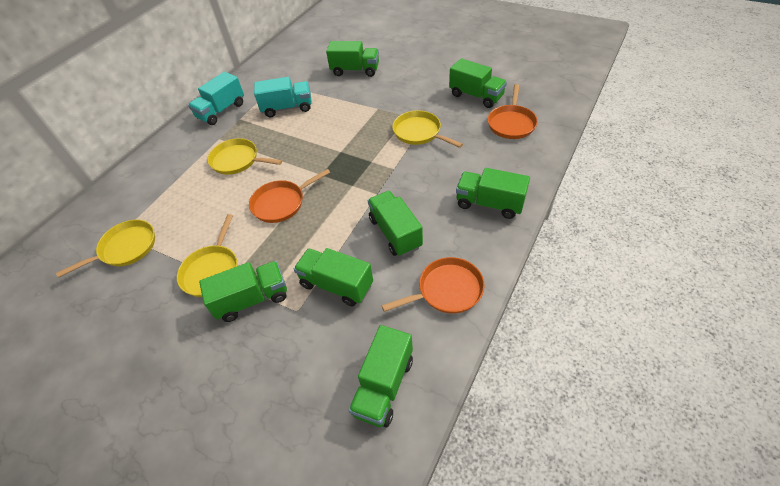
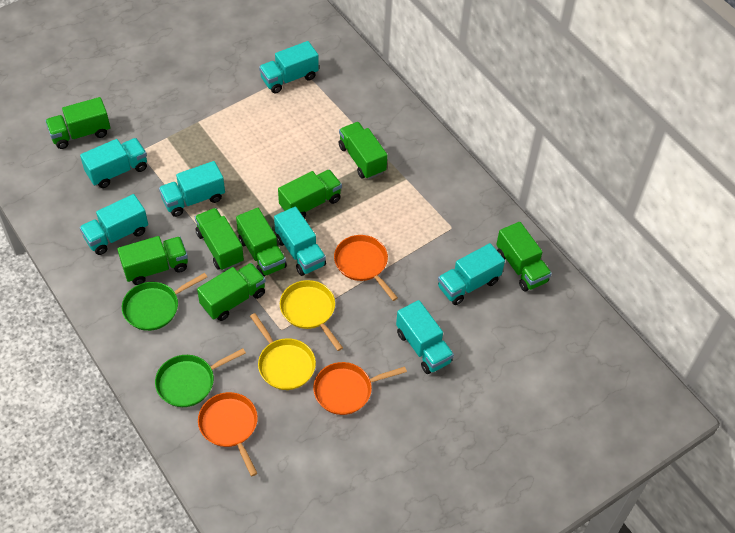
green pan: none = 0 -> [122,273,207,331] [155,348,246,407] = 2
green truck: [199,261,287,322] [294,248,373,306] [326,41,379,77] [349,325,413,427] [367,191,423,257] [449,58,507,108] [456,168,530,219] = 7 -> [45,97,110,149] [117,236,188,285] [195,208,244,270] [197,263,266,321] [236,208,287,276] [278,169,342,218] [339,122,387,179] [496,222,552,292] = 8
turquoise truck: [188,72,244,125] [254,77,312,117] = 2 -> [79,194,148,255] [80,138,147,188] [159,161,225,217] [259,41,319,94] [274,207,326,276] [396,300,454,374] [438,243,505,305] = 7
yellow pan: [56,220,155,278] [177,214,238,297] [208,138,282,175] [392,111,463,148] = 4 -> [250,313,316,390] [280,280,343,351] = 2

